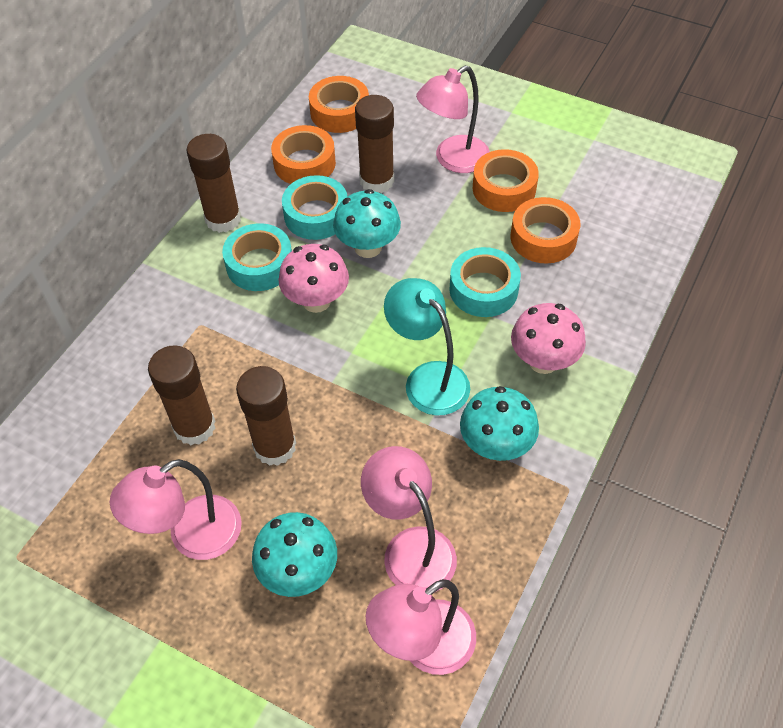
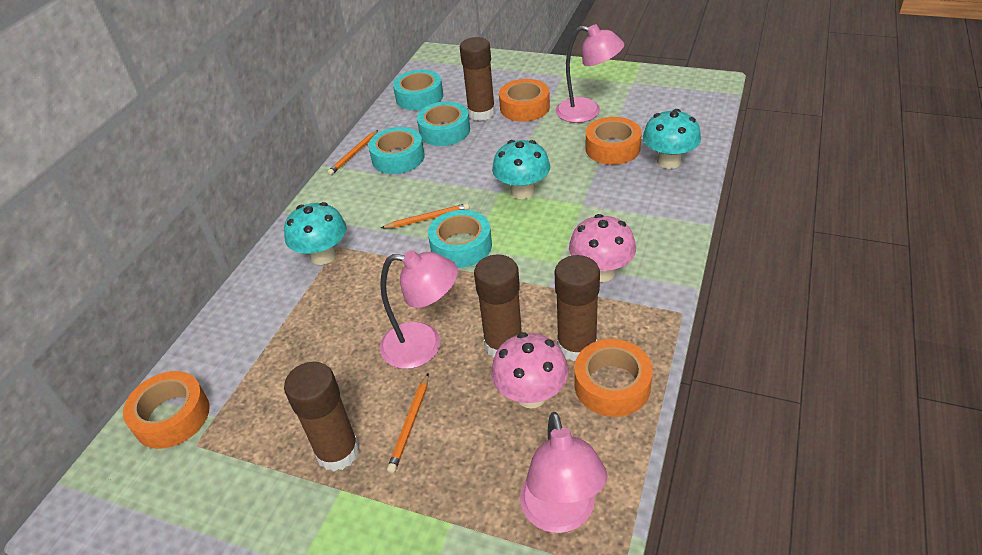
orange pencil: none = 0 -> [327,130,378,175] [381,203,469,228] [387,374,429,473] = 3
pink lamp: [110,459,242,560] [361,446,457,593] [366,579,476,675] [416,66,490,173] = 4 -> [380,250,458,369] [520,412,607,533] [556,24,624,123] = 3
turquoise lamp: [384,278,470,416] = 1 -> none = 0
turquoise tape: [222,223,292,291] [282,175,347,240] [449,247,521,317] = 3 -> [368,127,425,174] [393,70,443,110] [417,101,470,146] [428,210,492,268] = 4

